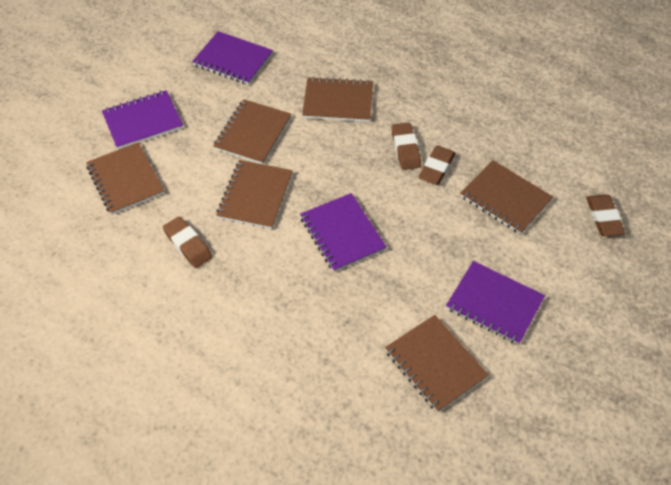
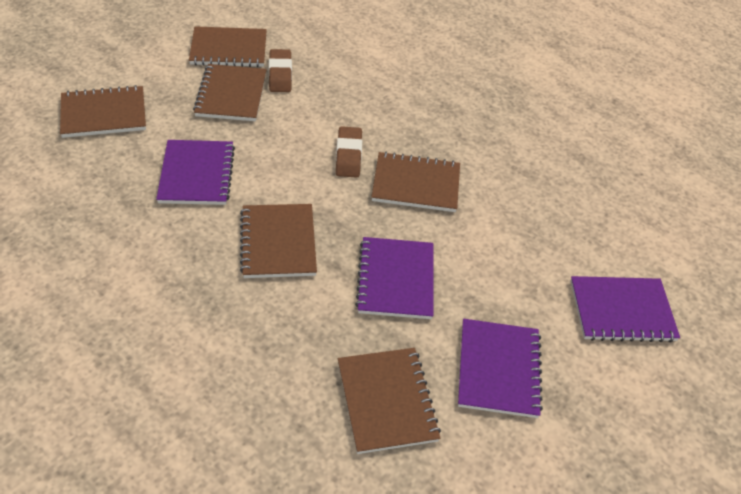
brown eraser: [163,217,212,268] [392,123,421,170] [419,146,455,185] [586,195,625,236] = 4 -> [269,49,292,92] [336,126,362,178] = 2

